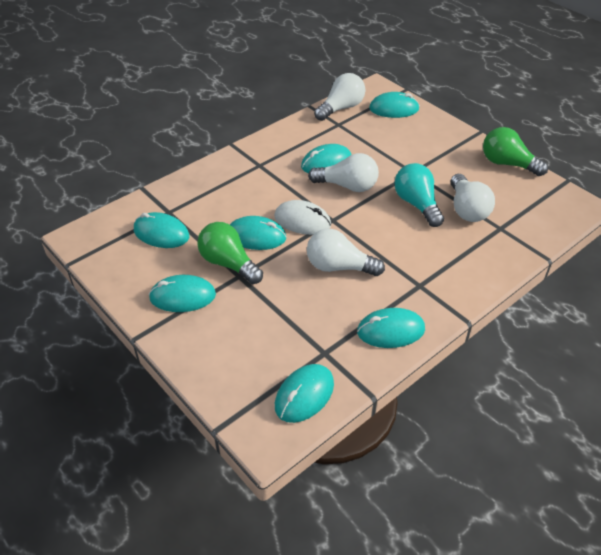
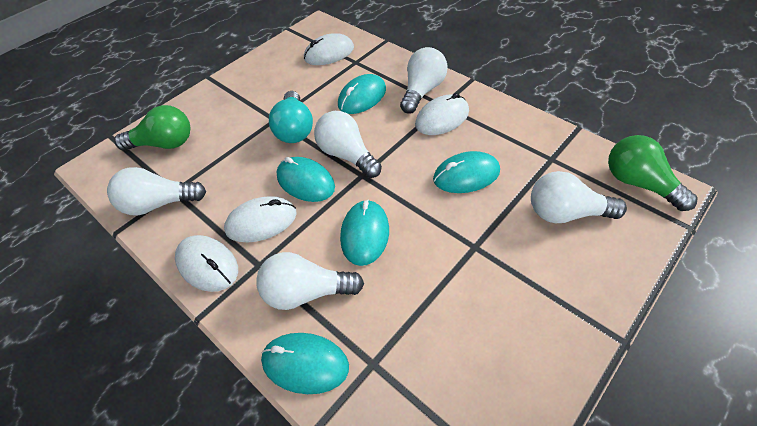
turquoise mouse: [134,212,189,248] [149,275,216,312] [230,216,286,250] [275,364,334,423] [301,144,352,173] [357,308,425,348] [369,92,420,118] = 7 -> [261,333,349,394] [277,157,335,202] [338,74,386,114] [340,200,389,266] [433,151,500,193] = 5
white light bulb: [307,229,385,276] [308,153,379,192] [314,73,365,121] [451,174,495,222] = 4 -> [107,167,206,216] [256,252,364,310] [314,111,382,178] [400,47,447,113] [531,171,627,223] = 5
white mouse: [274,200,331,235] = 1 -> [175,235,238,292] [224,196,296,242] [304,33,354,65] [415,93,469,135] = 4

